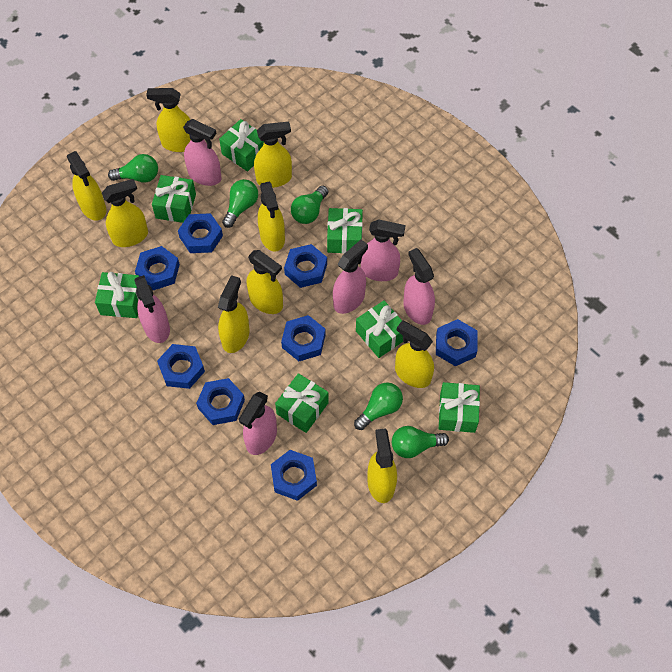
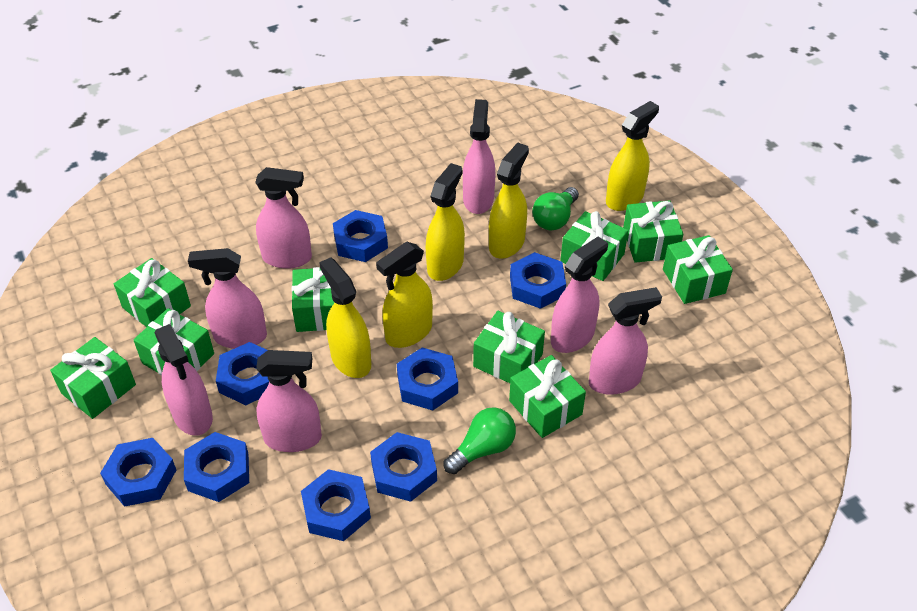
green gift: [95,272,139,318] [152,175,196,223] [219,119,264,172] [275,373,329,433] [327,208,363,254] [356,300,403,358] [439,382,480,433] = 7 -> [50,337,136,419] [114,258,191,327] [133,308,214,376] [292,267,335,332] [473,311,545,383] [509,355,586,438] [560,211,628,281] [623,200,683,263] [663,235,733,304] = 9
green light bulb: [108,154,158,183] [222,179,258,228] [291,186,328,224] [354,382,403,430] [392,426,449,458] = 5 -> [444,407,516,474] [532,187,579,231] = 2
pink spray bottle: [134,275,170,343] [183,119,221,186] [239,392,277,455] [333,240,368,314] [361,219,405,281] [403,248,435,325] = 6 -> [155,324,213,436] [188,248,267,349] [255,167,312,269] [256,350,322,452] [463,99,495,214] [551,236,608,353] [589,287,662,395] = 7
yellow spray bottle: [67,151,106,221] [102,179,148,247] [146,88,191,152] [218,275,249,353] [247,250,283,314] [254,122,292,188] [258,181,285,252] [367,428,397,503] [395,320,434,388] = 9 -> [319,257,371,378] [376,242,433,348] [426,163,465,281] [489,143,529,258] [606,101,659,211] = 5

